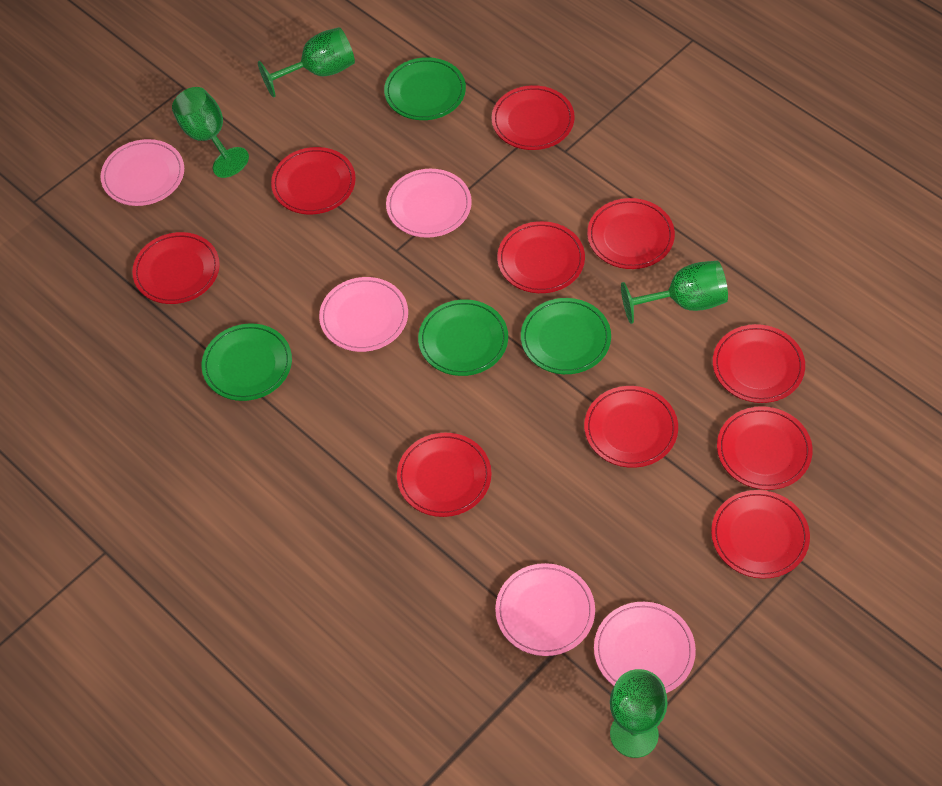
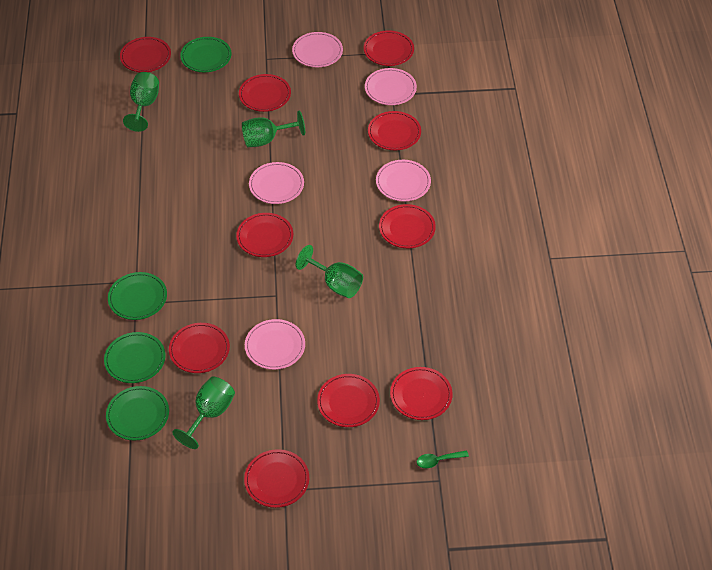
green spoon: none = 0 -> [417,450,469,468] = 1

